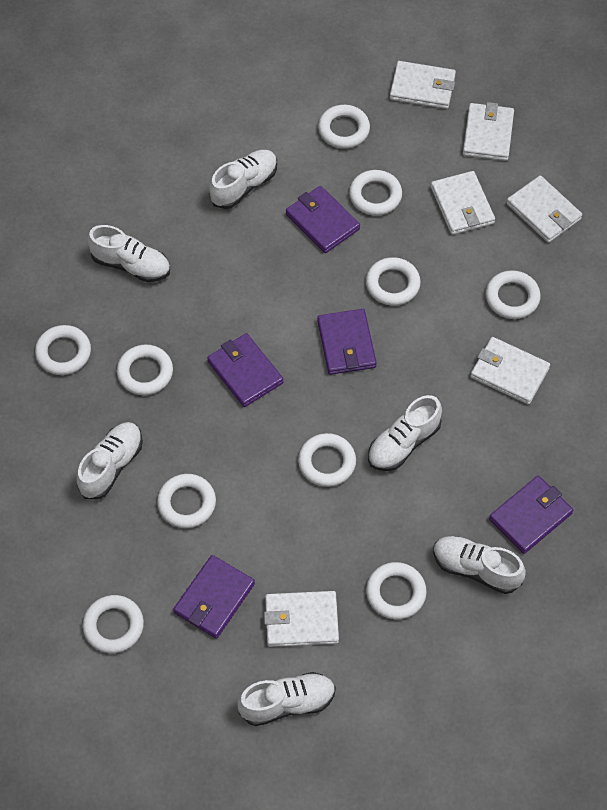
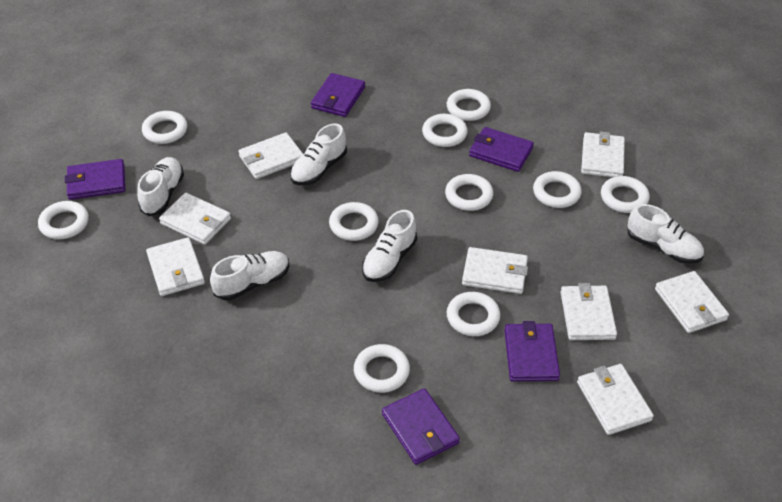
white shoe: [77,422,143,499] [87,225,170,282] [209,150,277,209] [238,672,336,726] [368,395,442,471] [433,536,526,594] = 6 -> [137,157,184,216] [210,251,289,300] [290,123,347,185] [362,210,417,282] [627,204,704,264] = 5
white wallet: [264,591,339,647] [390,61,456,109] [431,171,495,235] [463,102,514,161] [470,337,550,405] [507,176,582,243] = 6 -> [146,237,205,296] [159,193,231,245] [238,132,303,179] [462,247,528,294] [561,283,617,340] [577,364,654,435] [581,131,625,177] [655,271,729,333] = 8

